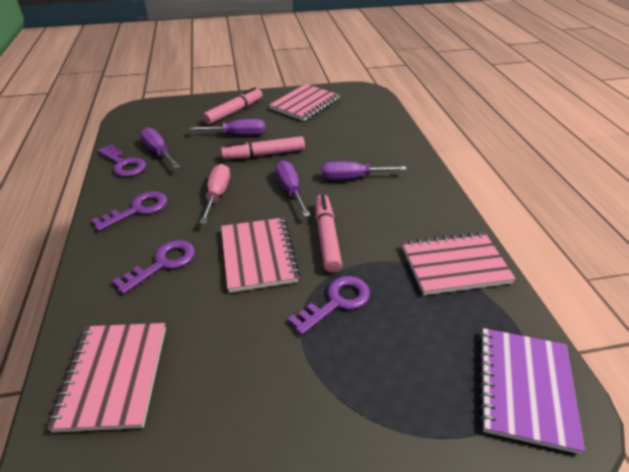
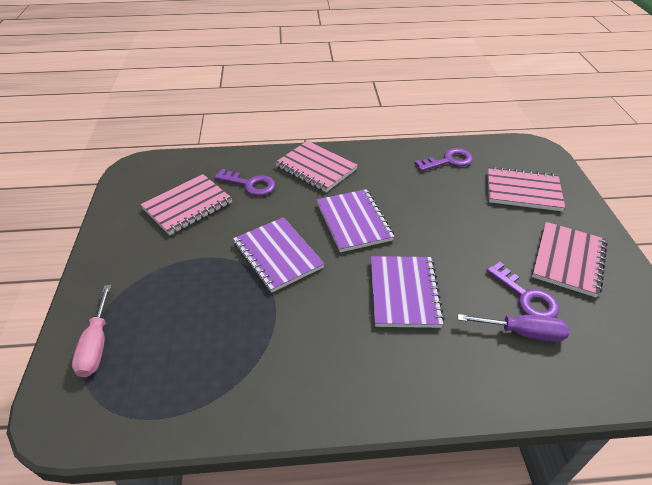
pink marker: [203,87,263,125] [221,136,305,159] [315,194,342,273] = 3 -> none = 0
purple key: [91,191,167,231] [98,145,146,177] [112,240,195,294] [288,276,370,335] = 4 -> [214,169,275,196] [414,148,473,171] [486,262,559,317] = 3
purple notebook: [479,328,585,454] = 1 -> [233,217,324,293] [317,189,395,252] [371,256,445,328] = 3
purple screwdriver: [140,127,180,168] [189,119,265,135] [275,160,310,217] [322,161,407,180] = 4 -> [458,314,569,342] = 1

